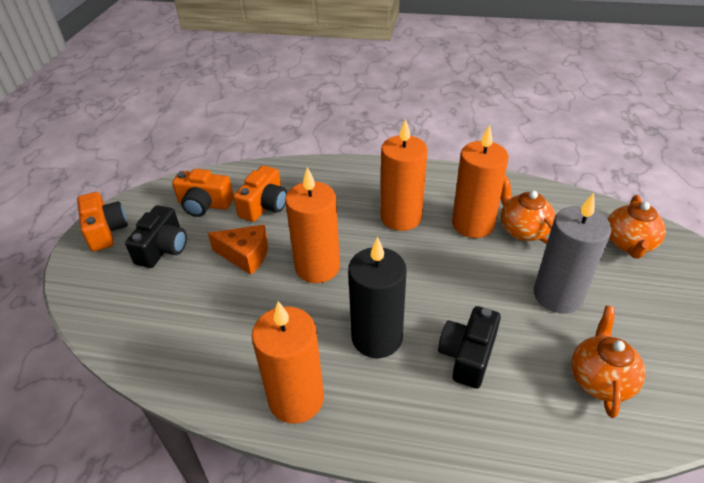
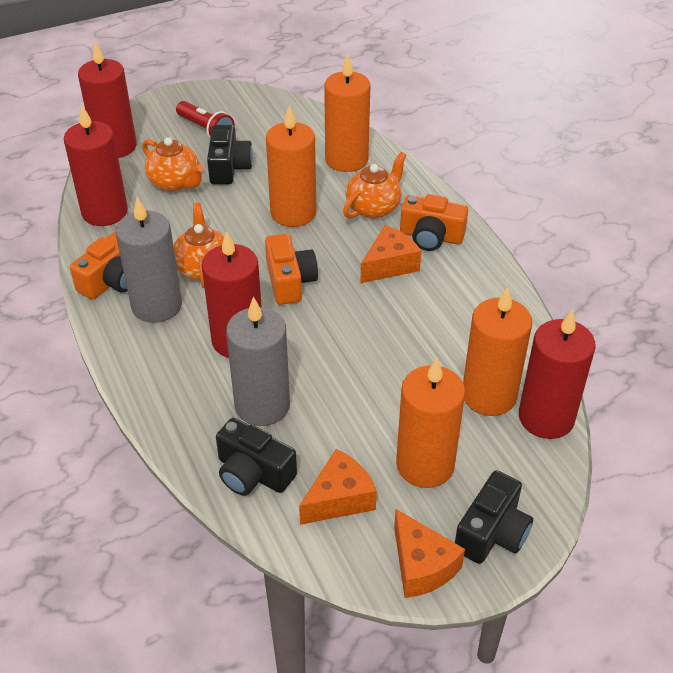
black camera: [125,205,187,268] [438,306,501,389] = 2 -> [207,125,253,185] [216,418,297,496] [455,470,533,564] = 3
black candle: [348,236,406,358] = 1 -> none = 0
grey candle: [534,193,611,313] = 1 -> [116,197,182,323] [226,296,290,426] = 2
orange cheese: [208,225,268,275] = 1 -> [299,449,377,525] [360,225,421,283] [394,509,465,598] = 3
red candle: none = 0 -> [64,105,128,226] [78,42,137,158] [202,231,262,358] [519,309,596,439] = 4
red flashlight: none = 0 -> [176,101,235,138] = 1

